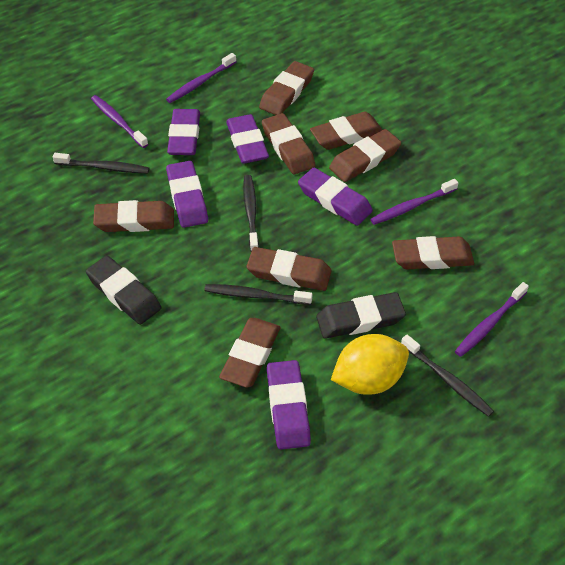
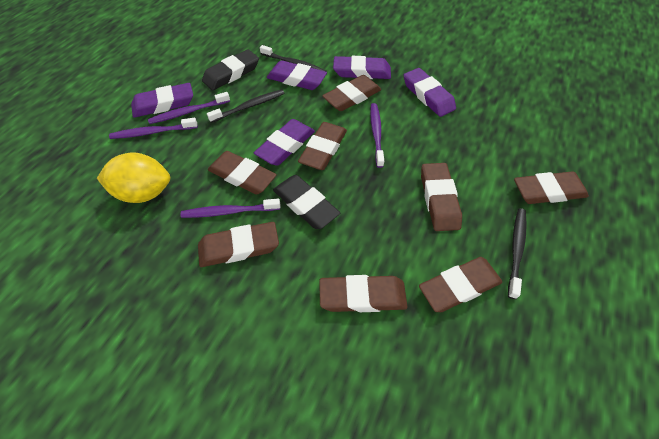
black toothbrush: [53,153,149,173] [204,284,312,305] [243,175,259,252] [401,335,494,417] = 4 -> [207,89,285,123] [260,45,326,71] [508,208,527,299] = 3

